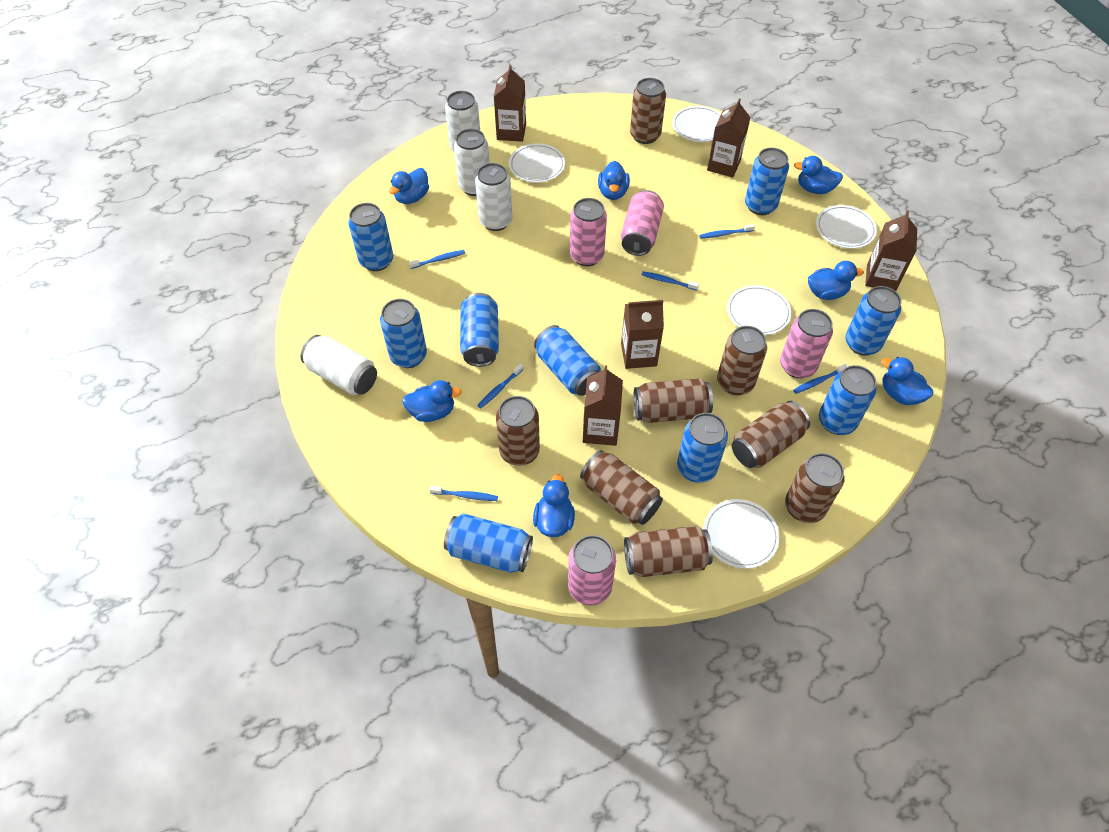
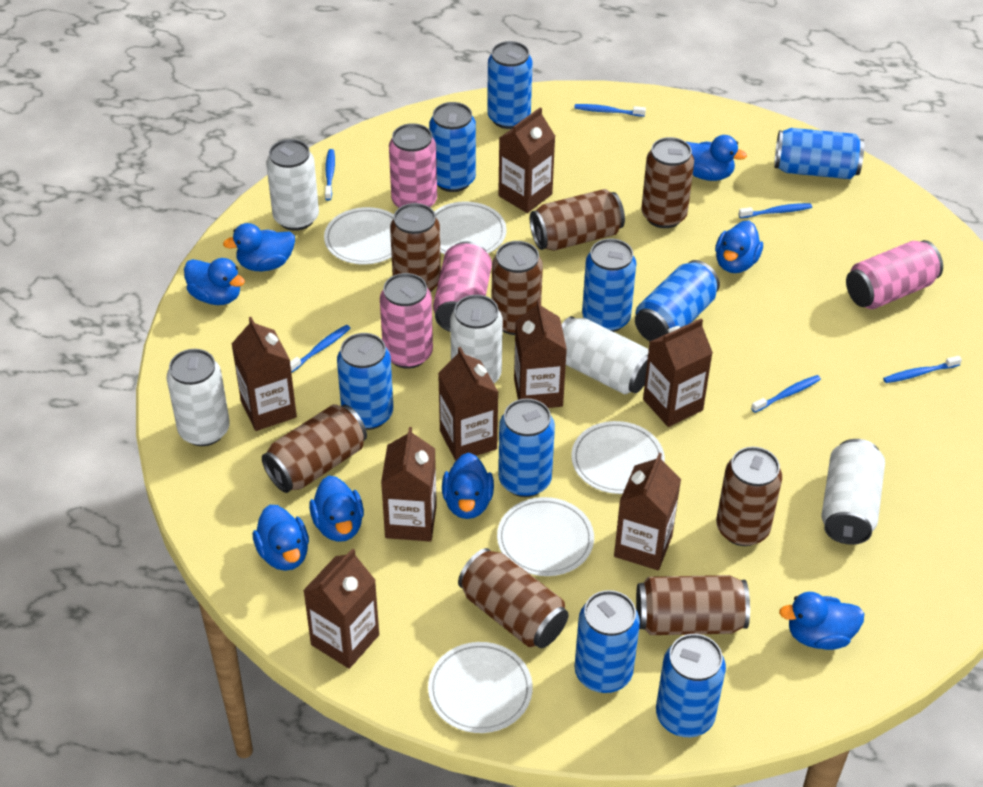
blue duck: [389,168,429,204] [402,380,462,422] [533,474,575,537] [598,161,630,200] [794,156,843,194] [808,261,864,300] [881,357,933,405] = 7 -> [184,258,245,305] [223,223,295,271] [253,505,309,571] [309,476,364,542] [442,453,494,519] [687,135,747,181] [715,221,763,273] [779,592,864,650] = 8
brown carton: [494,65,526,142] [583,366,623,446] [621,300,664,369] [707,99,751,177] [865,211,917,291] = 5 -> [232,317,297,431] [303,548,379,669] [381,427,437,542] [438,347,498,461] [498,107,555,213] [514,299,567,408] [614,453,681,570] [643,318,713,427] = 8
white can: [300,335,377,395] [445,91,480,152] [454,129,490,196] [475,163,513,231] = 4 -> [167,349,230,446] [266,139,319,231] [450,295,503,383] [561,316,649,394] [821,439,885,545] = 5

